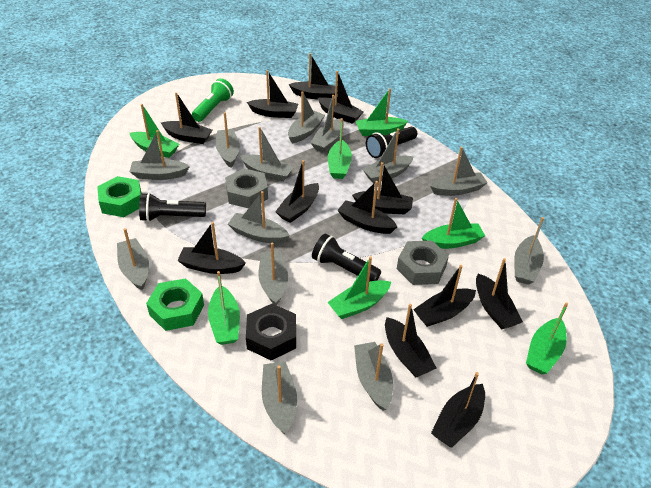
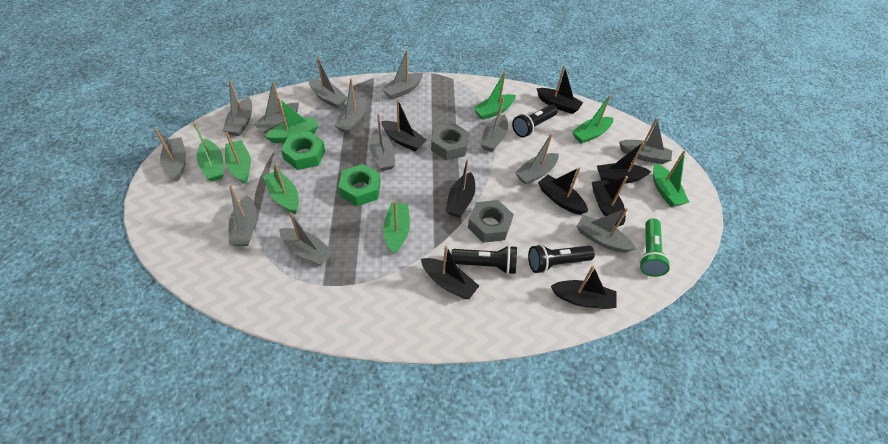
black boat: [161,92,212,144] [177,222,246,274] [247,70,298,118] [275,160,319,223] [289,53,338,99] [318,71,364,124] [338,181,397,234] [352,162,413,214] [385,304,437,377] [413,265,476,327] [431,372,485,448] [476,258,523,330] = 12 -> [381,100,427,151] [421,246,479,299] [445,159,475,217] [536,66,583,114] [538,167,588,215] [551,266,617,309] [592,176,628,226] [597,142,651,184] = 8
black nut: [246,304,296,360] = 1 -> none = 0
green boat: [130,104,179,158] [208,271,240,345] [328,118,352,179] [328,256,391,319] [356,88,408,136] [422,198,485,249] [526,302,568,374] = 7 -> [193,123,224,181] [225,132,251,184] [263,163,299,214] [264,98,319,143] [384,201,410,254] [473,71,516,120] [572,95,613,144] [653,151,690,207] = 8

